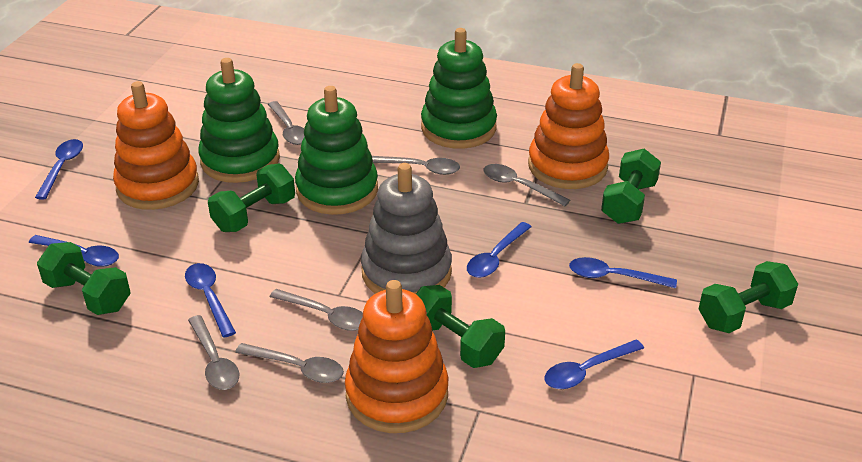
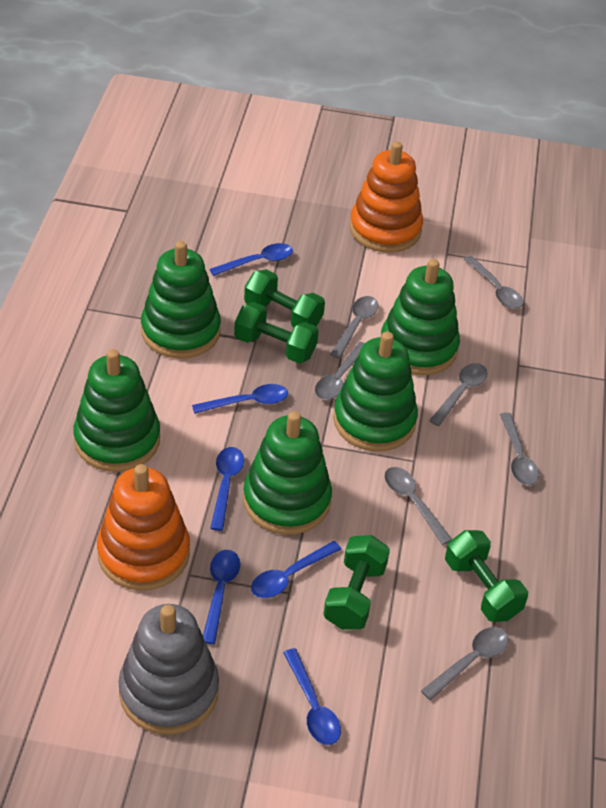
green dumbbell: [37,242,131,315] [208,163,295,232] [416,285,505,368] [601,149,661,224] [699,261,798,333] = 5 -> [234,302,319,363] [244,269,325,328] [323,535,390,630] [445,530,528,622] = 4
green stacking toy: [198,58,280,183] [295,86,378,215] [421,28,497,149] = 3 -> [73,349,160,472] [141,241,221,359] [243,411,332,535] [333,332,418,451] [381,259,460,375] = 5
grey spoon: [188,315,239,390] [235,343,344,383] [268,101,305,145] [269,289,363,331] [372,156,460,175] [483,164,570,206] = 6 -> [315,342,365,400] [330,296,379,359] [385,467,452,545] [421,627,509,700] [429,363,488,426] [464,256,523,309] [500,412,539,485] = 7
orange stacking toy: [113,81,199,210] [345,280,448,433] [528,63,609,189] = 3 -> [97,464,190,591] [350,142,423,253] = 2

